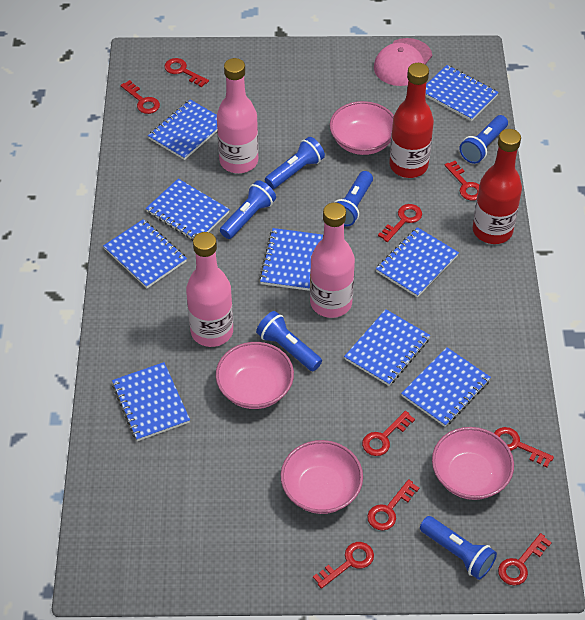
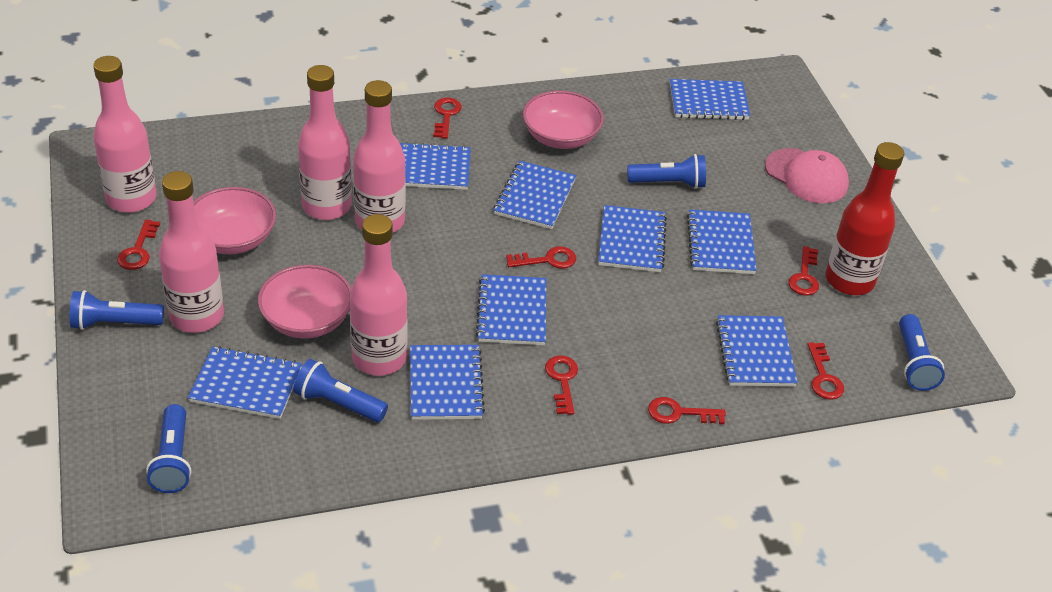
blue flashlight: [220,180,276,239] [256,311,322,371] [265,137,325,189] [334,171,373,227] [420,516,497,580] [459,115,508,164] = 6 -> [70,290,164,330] [146,404,191,493] [293,359,388,422] [627,154,706,189] [899,314,945,391] = 5
pink bottle: [186,232,233,347] [217,58,259,173] [310,203,355,318] = 3 -> [93,56,156,213] [159,171,224,333] [298,65,352,220] [350,214,408,376] [353,80,406,233] = 5
pink bowl: [216,342,294,409] [281,440,363,514] [330,101,394,155] [432,427,514,500] = 4 -> [193,187,276,254] [258,265,351,339] [523,91,604,149] = 3
red bottle: [389,63,434,178] [473,129,522,244] = 2 -> [825,142,904,295] = 1
red key: [120,80,160,114] [164,58,209,87] [313,542,374,589] [362,411,415,456] [367,479,419,530] [378,204,422,242] [445,161,479,201] [494,427,554,468] [498,533,552,585] = 9 -> [117,220,160,270] [433,97,462,139] [506,246,576,269] [545,355,578,415] [648,397,726,424] [788,246,819,296] [807,342,844,400] = 7

